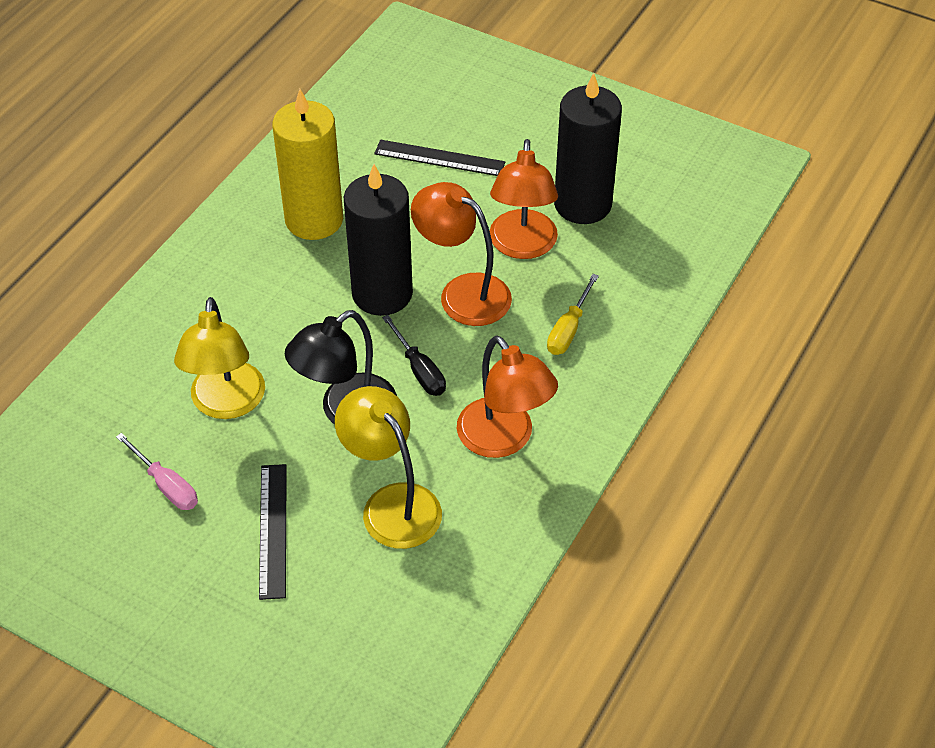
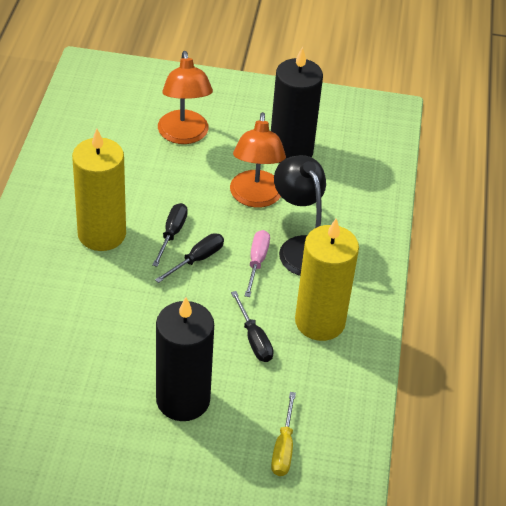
black ruler: [259,464,287,600] [374,140,505,176] = 2 -> none = 0
black screwdriver: [382,315,446,396] = 1 -> [152,203,188,267] [155,233,224,283] [231,291,274,362] = 3
orange lamp: [411,182,512,326] [457,336,558,458] [490,139,558,259] = 3 -> [158,51,213,144] [230,112,286,208] = 2
yellow candle: [272,89,343,240] = 1 -> [72,129,126,251] [295,219,359,341] = 2
yellow lamp: [174,297,265,419] [335,386,442,549] = 2 -> none = 0

